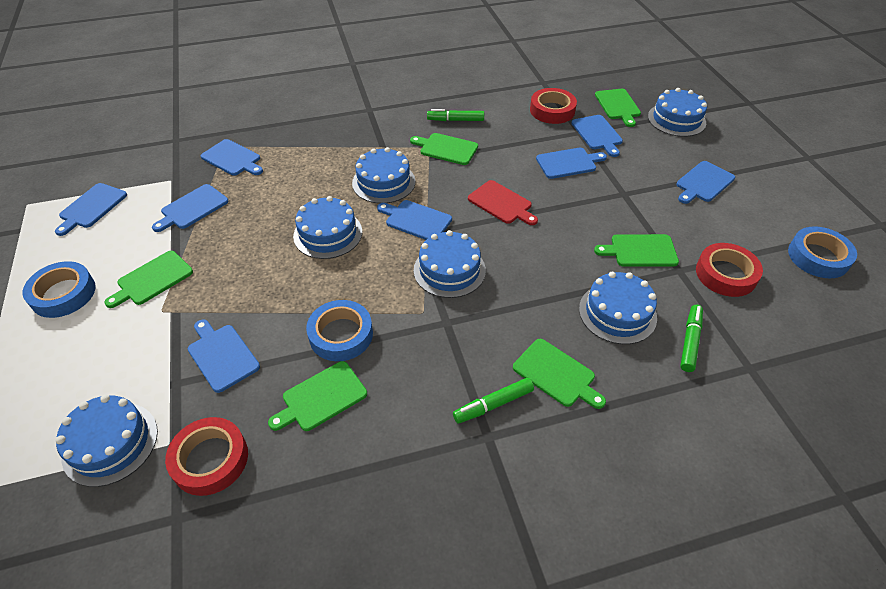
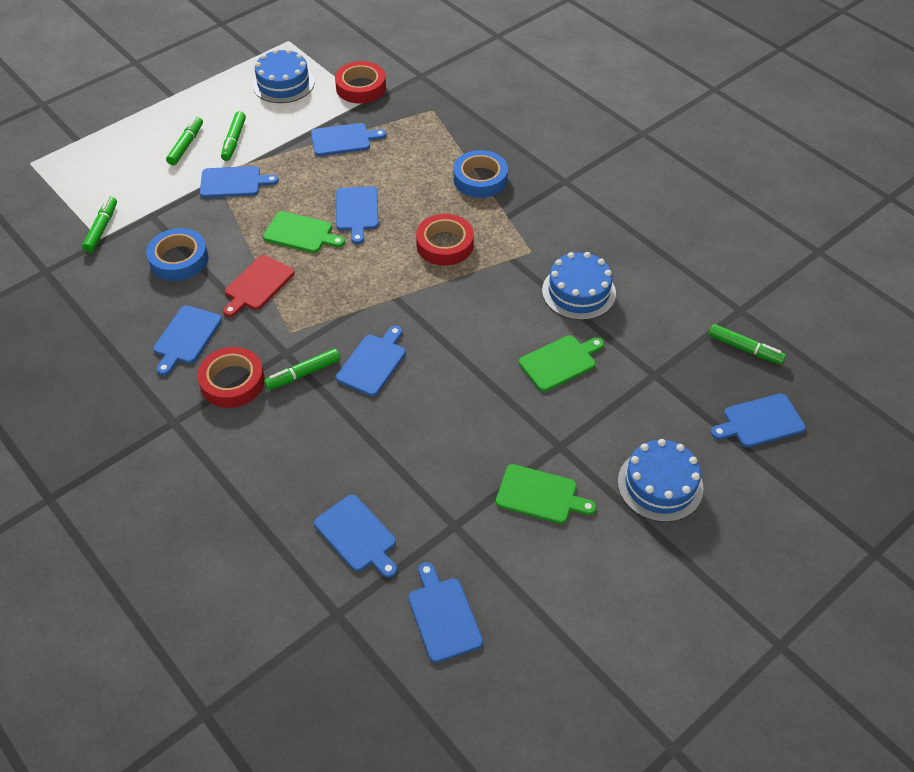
blue cake: [56,395,158,487] [293,196,362,259] [352,147,415,204] [414,230,486,298] [579,272,657,344] [648,88,707,137] = 6 -> [252,49,315,103] [542,252,616,320] [618,439,703,522] = 3
blue tape: [23,261,96,318] [306,300,373,361] [788,226,857,278] = 3 -> [146,228,208,281] [453,150,508,198] = 2
green cutting board: [104,251,193,308] [268,361,367,431] [410,133,478,165] [513,339,606,409] [594,234,679,267] [595,89,641,127] = 6 -> [263,211,345,253] [496,464,596,524] [519,335,604,392] = 3
green marker: [427,109,484,121] [453,378,534,423] [680,304,703,372] = 3 -> [82,197,117,253] [166,117,203,165] [221,111,246,161] [264,349,340,390] [709,324,786,365] = 5

